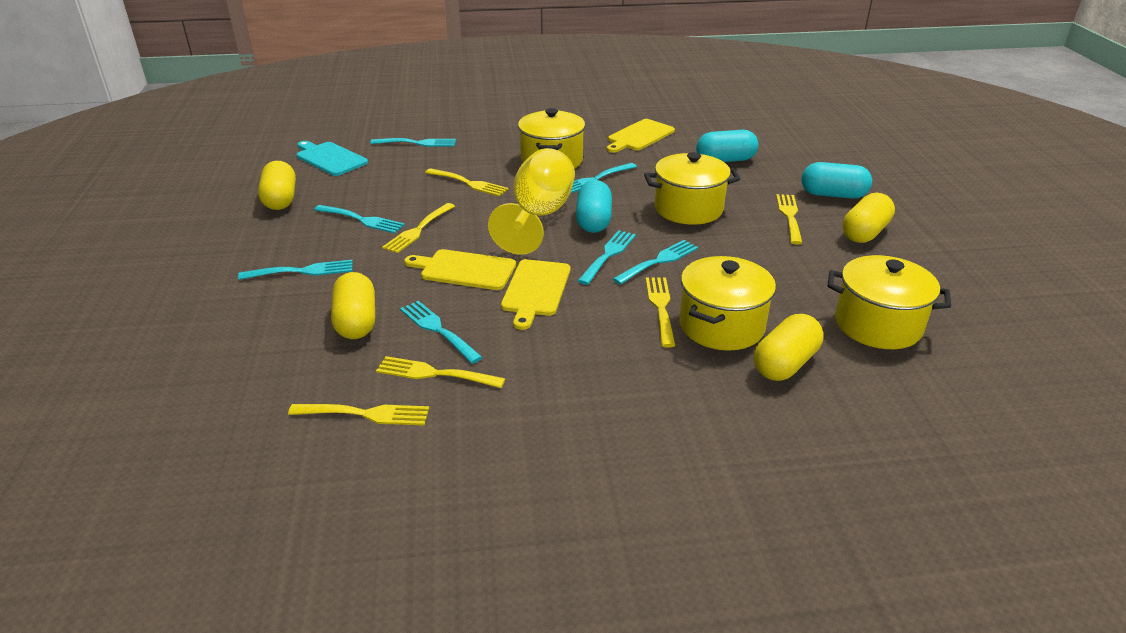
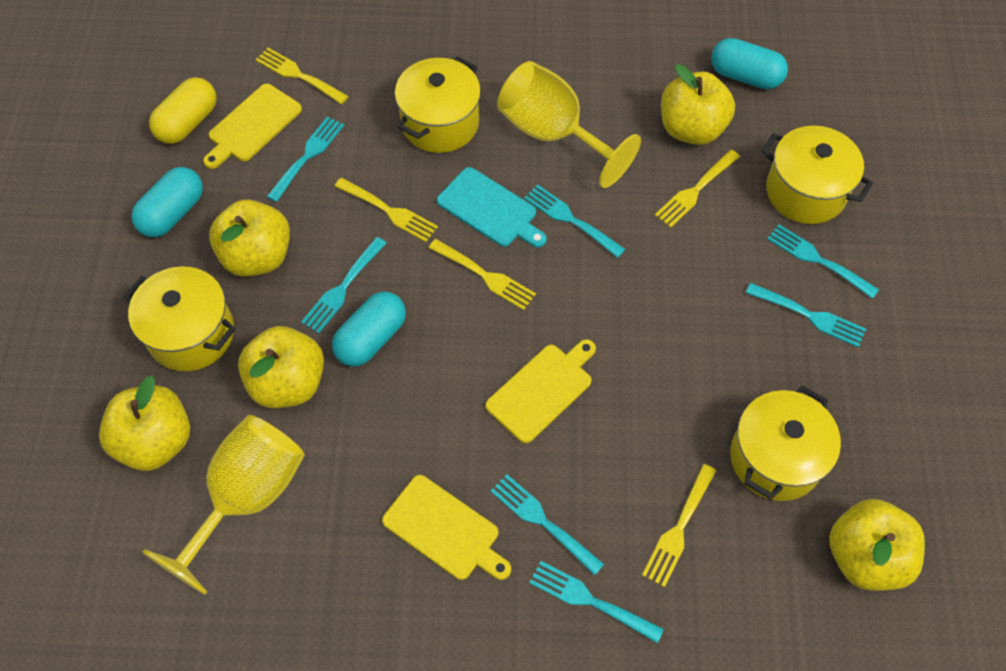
yellow apple: none = 0 -> [99,376,190,471] [209,200,290,277] [238,326,324,408] [661,64,735,145] [829,499,925,591] = 5
yellow capsule: [258,161,296,210] [331,272,375,339] [754,314,823,381] [842,192,895,243] = 4 -> [149,77,217,144] = 1
yellow fork: [288,404,429,426] [376,356,505,388] [382,203,455,253] [425,168,509,196] [646,277,675,347] [776,194,802,244] = 6 -> [256,48,349,104] [334,178,438,242] [429,239,536,310] [642,464,716,587] [655,149,740,228] = 5
yellow goblet: [488,148,575,255] = 1 -> [142,415,305,595] [497,61,641,188] = 2

